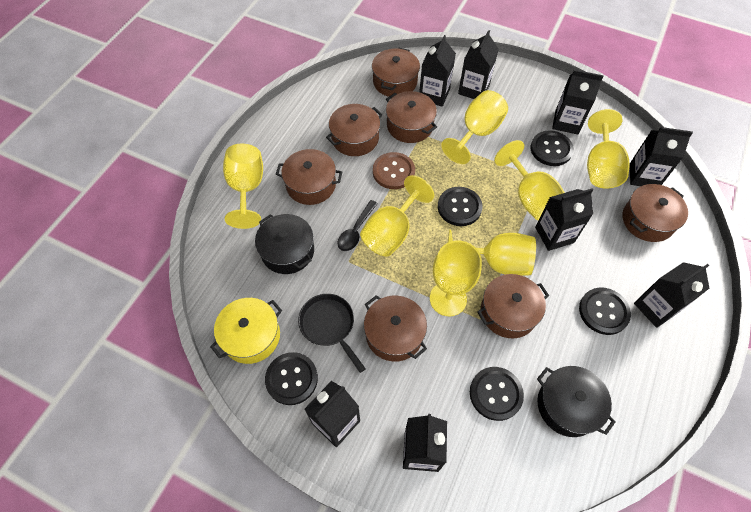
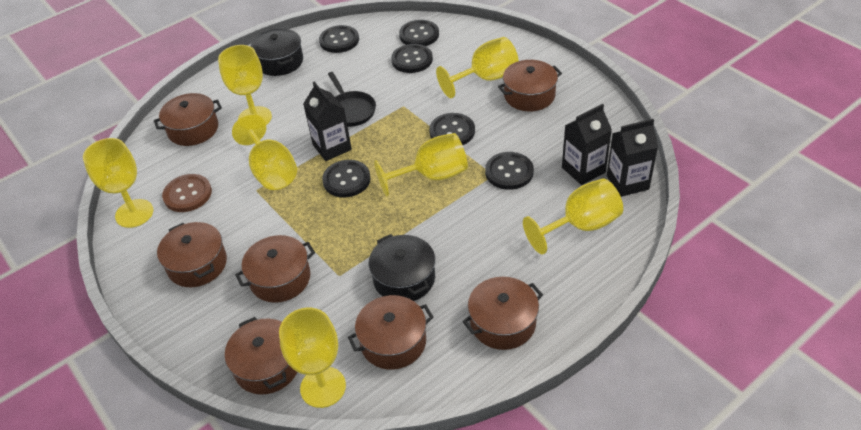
black button: [265,352,318,405] [438,187,483,226] [470,367,524,421] [531,130,574,166] [579,287,631,335] = 5 -> [319,25,359,53] [322,160,371,197] [391,44,433,73] [399,20,439,46] [429,113,475,145] [485,152,534,190] = 6
black carton: [305,381,360,447] [403,414,447,472] [419,35,456,107] [458,30,499,99] [535,188,593,251] [552,70,603,134] [630,127,693,186] [634,262,709,328] = 8 -> [303,82,352,161] [562,104,612,185] [607,119,658,197] = 3
black spoon: [337,200,378,251] = 1 -> none = 0
yellow pot: [210,298,282,364] = 1 -> none = 0

